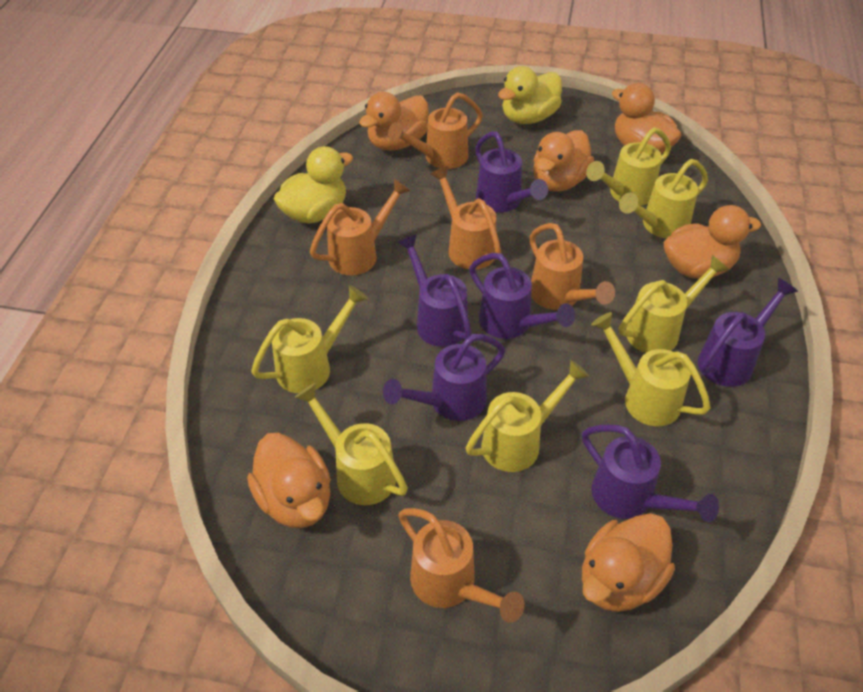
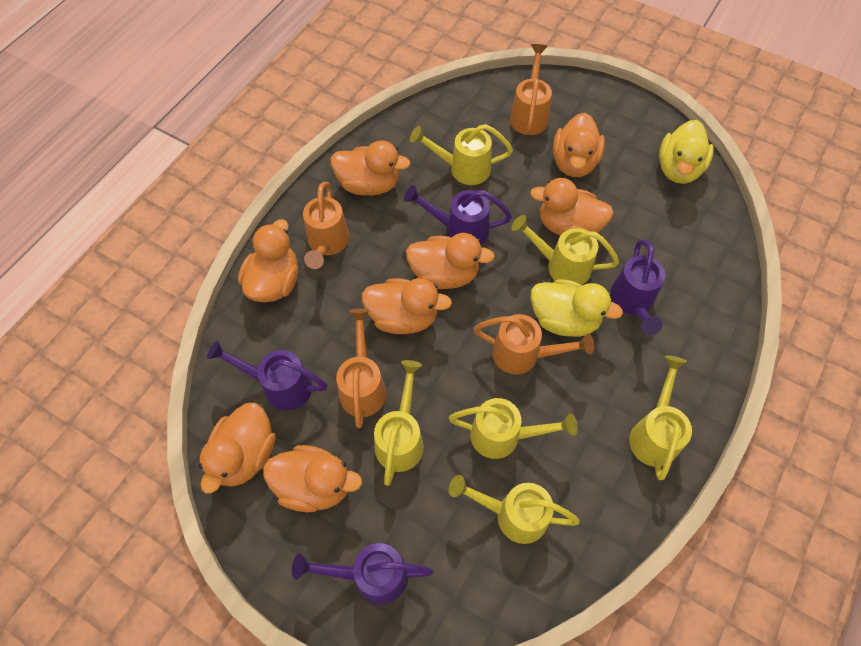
orange duck: [247,433,331,528] [359,92,429,151] [533,130,594,192] [582,513,675,612] [612,83,681,154] [664,205,761,279] = 6 -> [199,403,276,494] [238,219,298,302] [263,445,362,512] [330,140,410,196] [362,278,452,334] [406,233,495,289] [530,178,614,236] [553,113,605,177] = 8
orange watering can: [310,179,411,275] [388,92,483,169] [398,508,525,623] [430,166,501,270] [530,223,615,310] = 5 -> [303,182,350,269] [336,308,387,428] [474,314,594,374] [510,44,552,135] = 4
purple watering can: [383,334,505,421] [397,234,472,347] [469,253,575,339] [475,131,548,212] [582,425,719,522] [698,278,798,387] = 6 -> [207,340,327,411] [292,543,433,605] [404,185,512,245] [610,239,665,335] = 4
yellow watering can: [251,285,368,393] [294,383,408,505] [466,360,590,472] [586,127,671,206] [591,312,711,426] [619,159,708,239] [619,255,729,353] = 7 -> [374,360,424,486] [410,124,513,185] [449,398,578,459] [449,475,580,544] [511,215,619,285] [629,356,692,480] = 6

